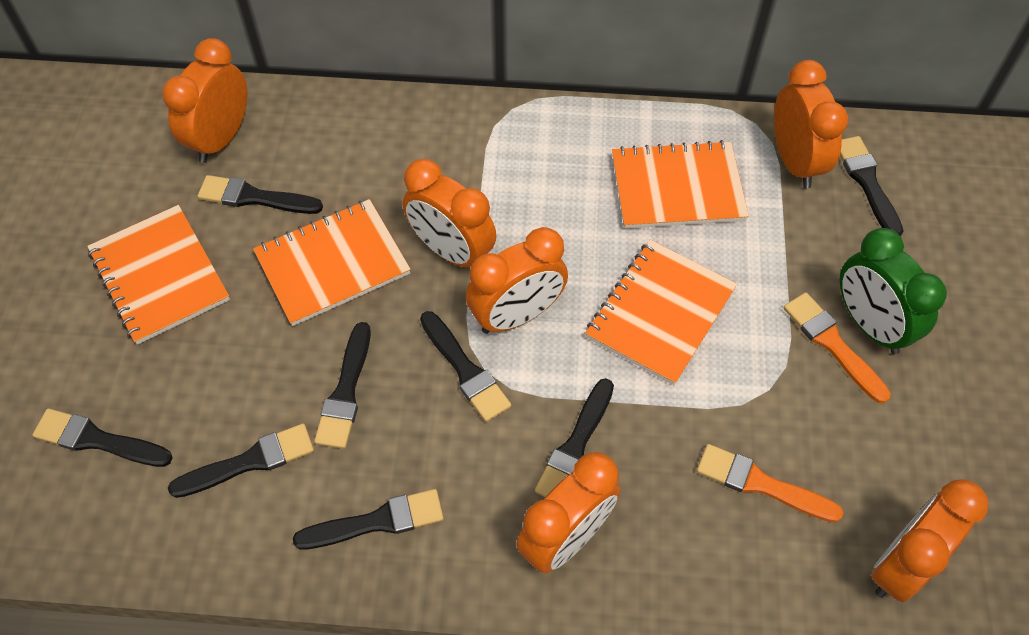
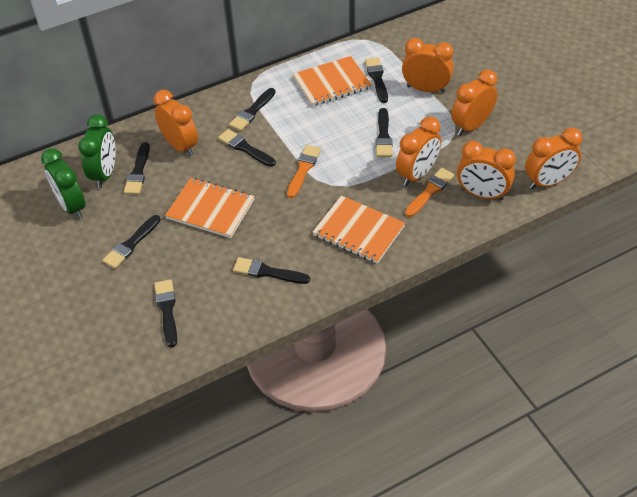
green clock: [840,228,947,354] = 1 -> [41,148,86,219] [78,114,116,188] = 2
orange notebook: [87,205,230,345] [253,199,411,326] [585,240,737,385] [612,140,749,229] = 4 -> [165,178,255,238] [293,56,372,106] [313,196,405,264] = 3

